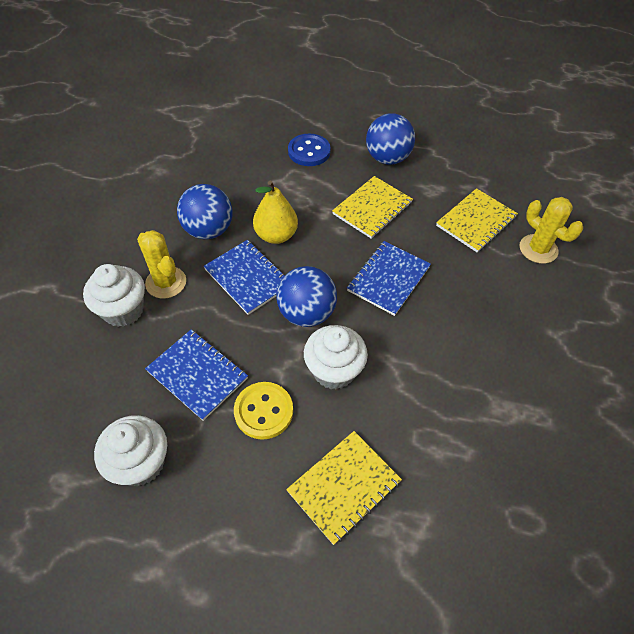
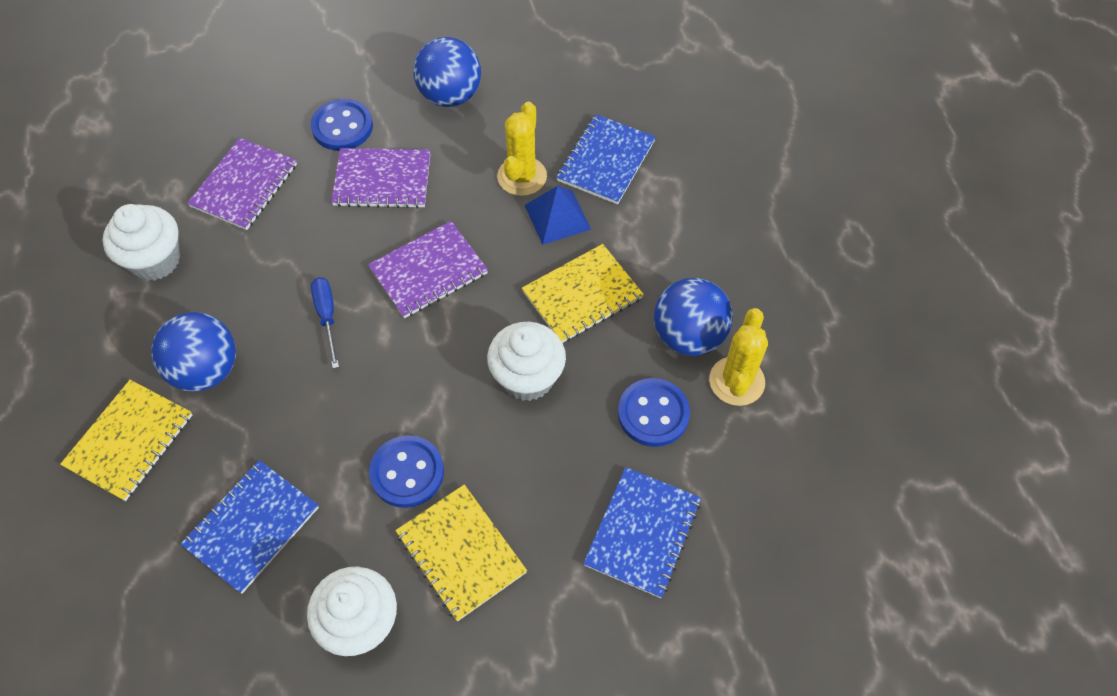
blue button: [288,134,331,166] = 1 -> [311,99,373,151] [369,435,444,508] [618,378,690,447] = 3
blue pyramid: none = 0 -> [524,186,591,245] = 1
blue screwdriver: none = 0 -> [311,277,339,369] = 1
purple notebook: none = 0 -> [187,138,297,230] [331,148,430,209] [368,221,488,318] = 3
yellow button: [234,382,293,440] = 1 -> none = 0
yellow pear: [253,181,298,244] = 1 -> none = 0

